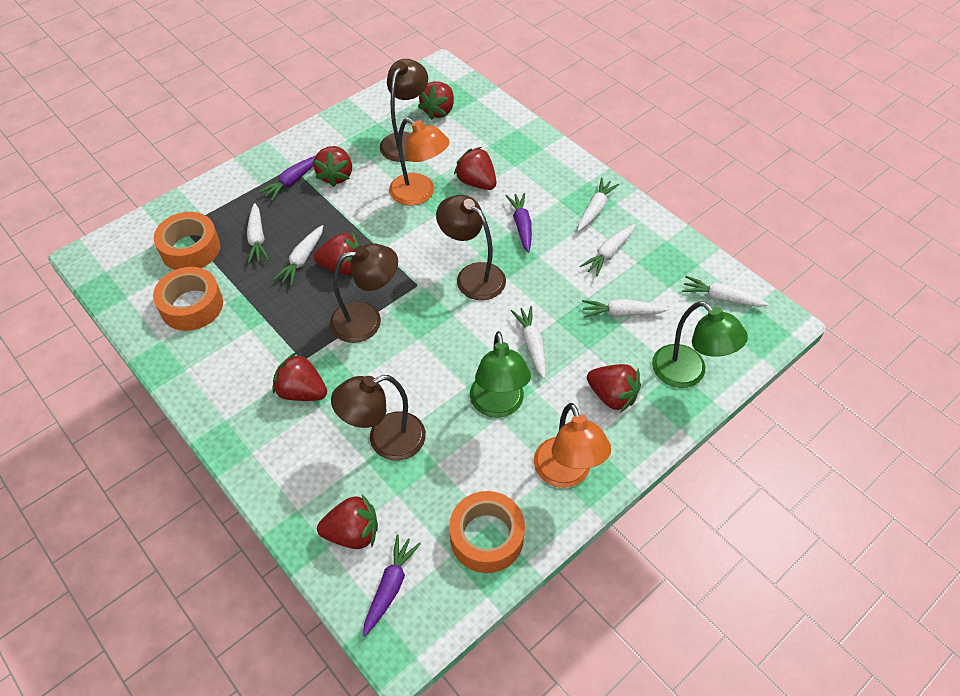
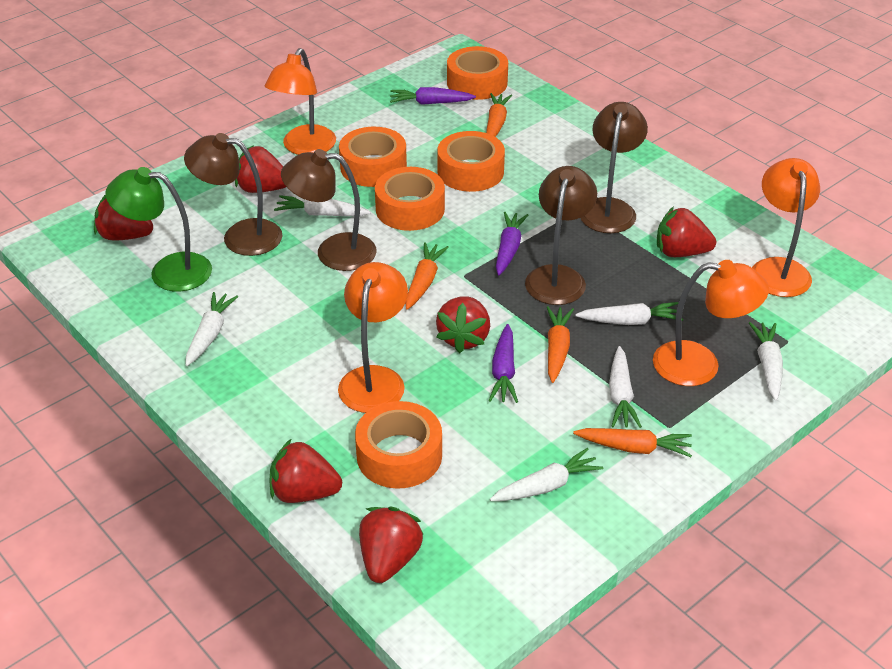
green lamp: [470,331,531,418] [652,301,748,388] = 2 -> [106,167,212,292] = 1
orange carrot: none = 0 -> [406,242,449,310] [486,93,512,137] [547,306,574,383] [573,428,692,457] = 4
orange lamp: [389,118,449,205] [534,403,611,488] = 2 -> [265,48,336,155] [338,262,408,413] [653,260,769,386] [752,158,820,297] = 4
orange tape: [153,267,223,331] [154,212,220,270] [449,491,525,573] = 3 -> [339,127,407,187] [355,401,442,488] [375,167,445,231] [437,131,505,192] [447,46,508,100] = 5
red strawberry: [273,352,327,401] [313,146,352,187] [314,232,361,275] [317,495,378,549] [418,81,454,120] [454,147,496,190] [587,364,641,413] = 7 -> [94,194,153,241] [235,145,286,193] [269,438,342,503] [359,506,424,583] [436,296,490,353] [657,206,716,257] = 6
white carrot: [247,203,269,264] [273,225,323,286] [511,306,546,379] [578,178,619,231] [580,224,635,277] [582,299,669,318] [682,276,769,307] = 7 -> [186,292,238,366] [274,195,371,216] [490,448,603,501] [575,302,683,325] [609,346,642,428] [749,322,783,401] = 6

